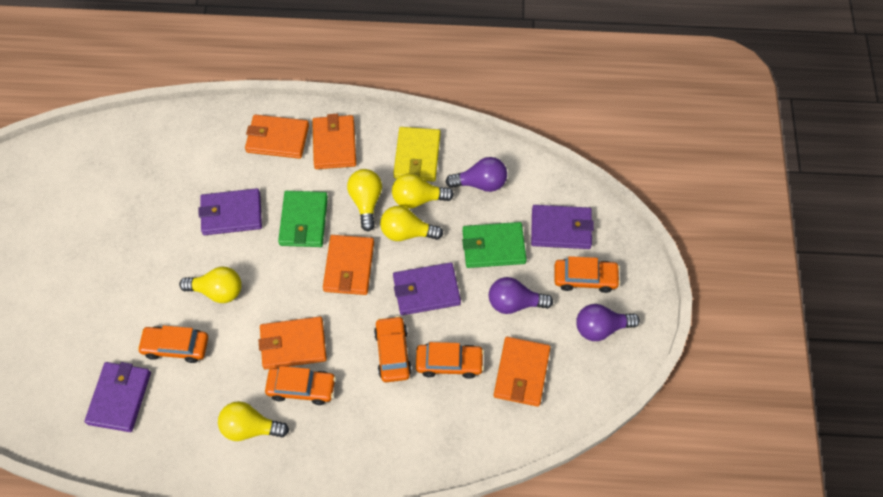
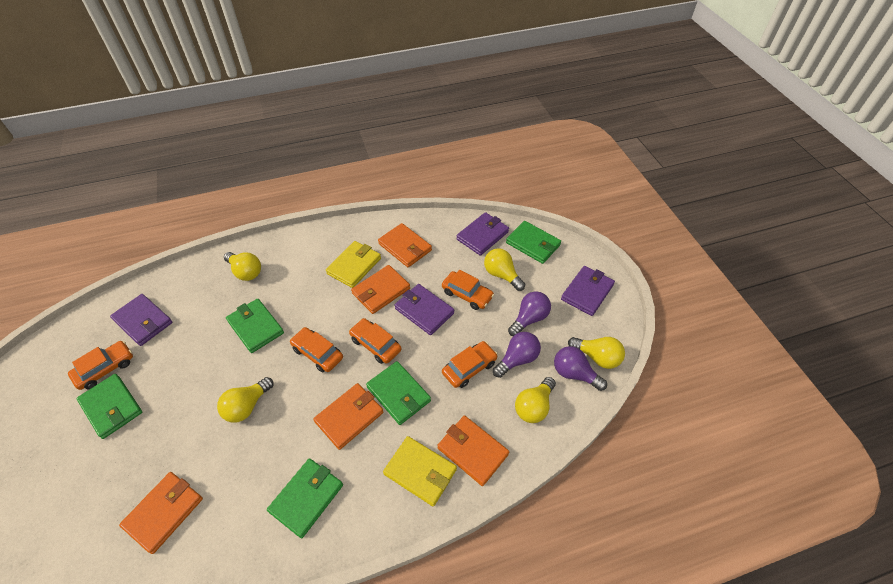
green wallet: [278,191,328,247] [462,222,527,268] = 2 -> [76,374,142,439] [226,299,284,353] [267,458,343,538] [366,361,431,425] [506,221,561,264] = 5
yellow wallet: [393,127,441,182] = 1 -> [326,241,381,288] [383,436,457,506] = 2

